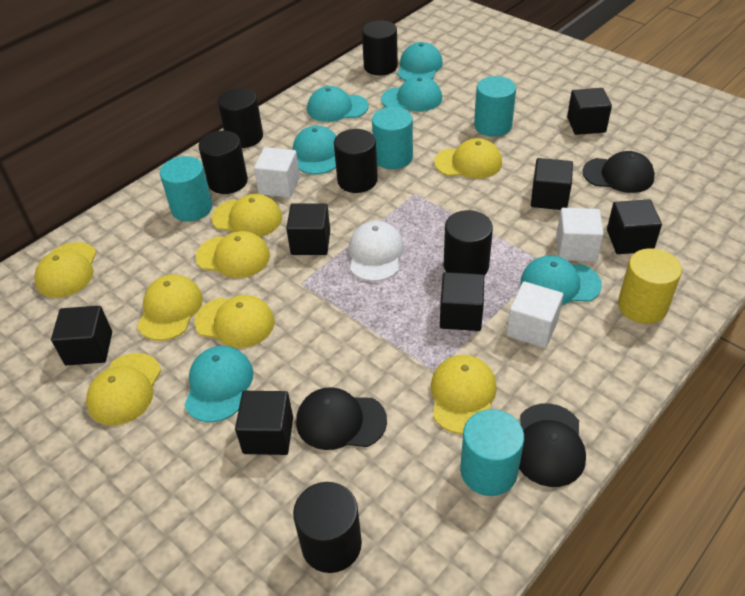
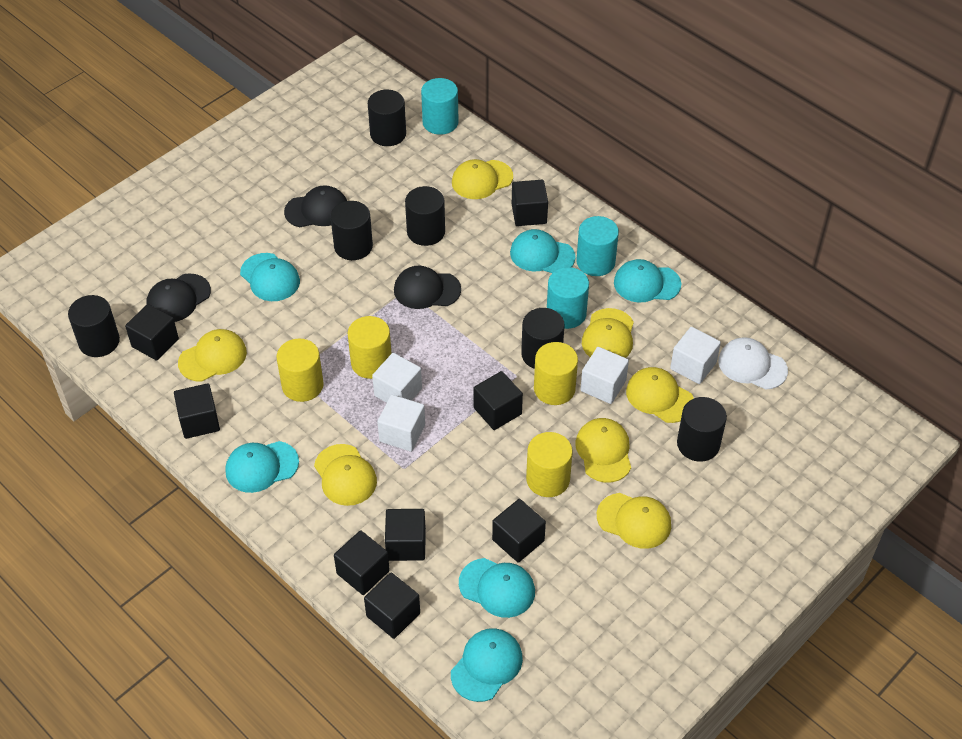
black cube: [51,306,112,365] [235,391,293,455] [286,203,330,255] [440,272,484,331] [531,158,573,210] [567,88,612,135] [607,199,662,254] = 7 -> [125,304,179,361] [174,383,220,439] [334,530,390,595] [364,572,420,639] [385,509,426,561] [473,371,523,430] [492,499,546,563] [512,180,548,226] = 8
turquoise cylinder: [160,156,212,222] [372,107,413,169] [460,409,524,496] [474,76,516,137] = 4 -> [421,78,458,135] [547,267,589,329] [576,216,619,276] = 3
white cube: [254,147,300,198] [506,281,563,348] [556,208,604,262] = 3 -> [372,353,422,403] [377,395,425,452] [580,347,629,404] [670,327,721,384] = 4
yellow cap: [34,242,96,298] [86,353,161,426] [137,274,203,341] [194,295,274,348] [196,231,270,278] [212,194,282,237] [430,355,497,434] [434,138,502,179] = 8 -> [178,329,247,382] [314,444,377,506] [452,159,513,199] [575,418,631,483] [582,308,634,358] [597,493,671,549] [626,367,694,423] = 7
yellow cylinder: [618,248,682,324] = 1 -> [276,338,324,402] [348,316,392,379] [526,432,573,497] [534,342,578,405] = 4

